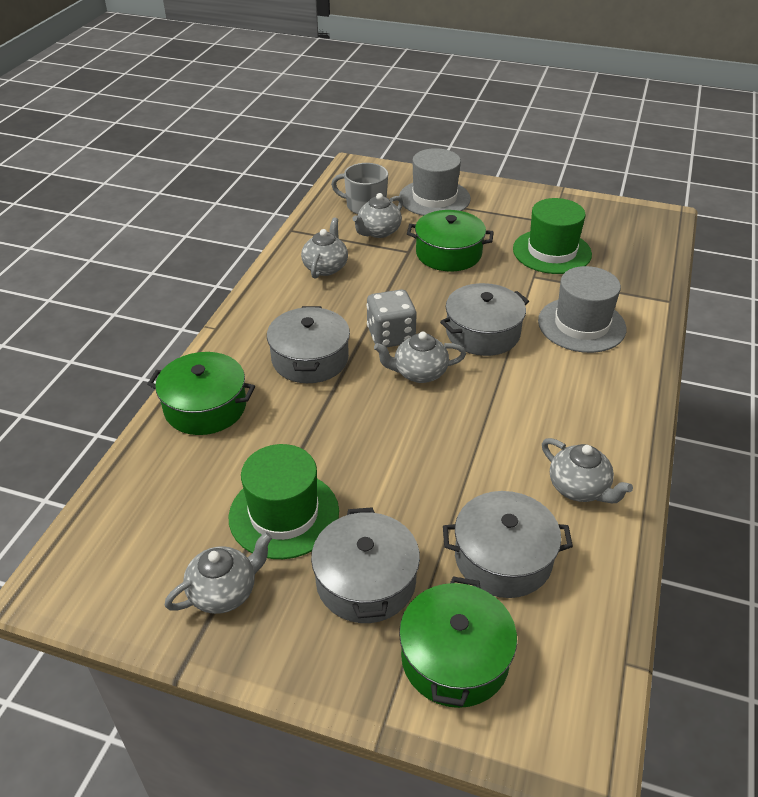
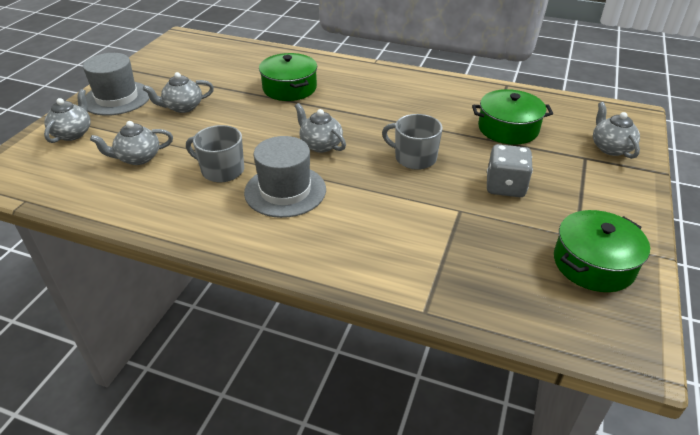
green hat: [229,444,339,559] [513,198,592,274] = 2 -> none = 0
grey mug: [331,163,388,214] = 1 -> [186,125,244,183] [382,114,443,170] = 2
grey pot: [267,306,350,383] [311,507,420,623] [440,283,529,356] [443,491,573,598] = 4 -> none = 0

